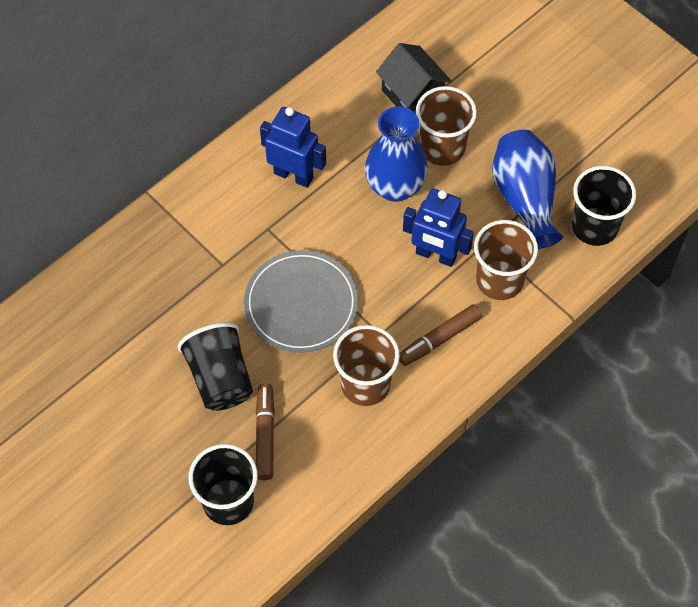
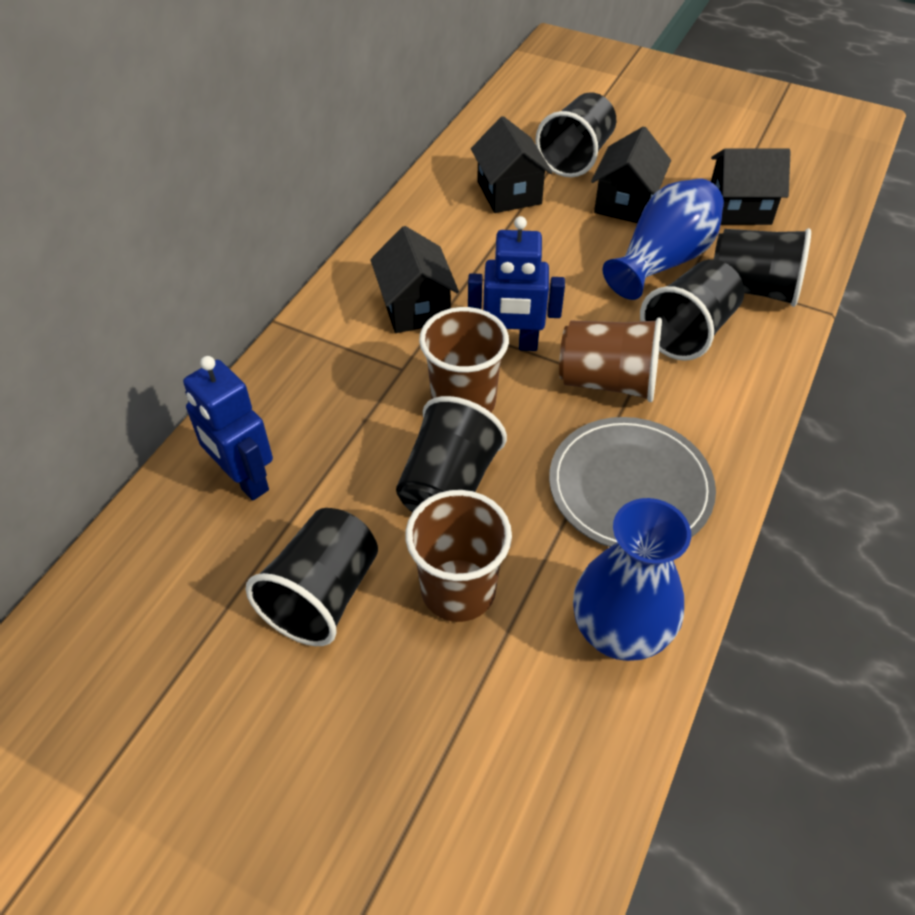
black cup: [177,322,253,411] [188,444,258,525] [572,166,636,246] = 3 -> [246,508,378,646] [396,396,507,512] [535,92,616,177] [640,259,744,361] [714,228,811,307] = 5
black house: [376,43,452,114] = 1 -> [370,226,459,333] [471,116,553,213] [591,126,671,223] [711,148,791,225] = 4
brown marker: [256,384,275,480] [399,304,482,366] = 2 -> none = 0

